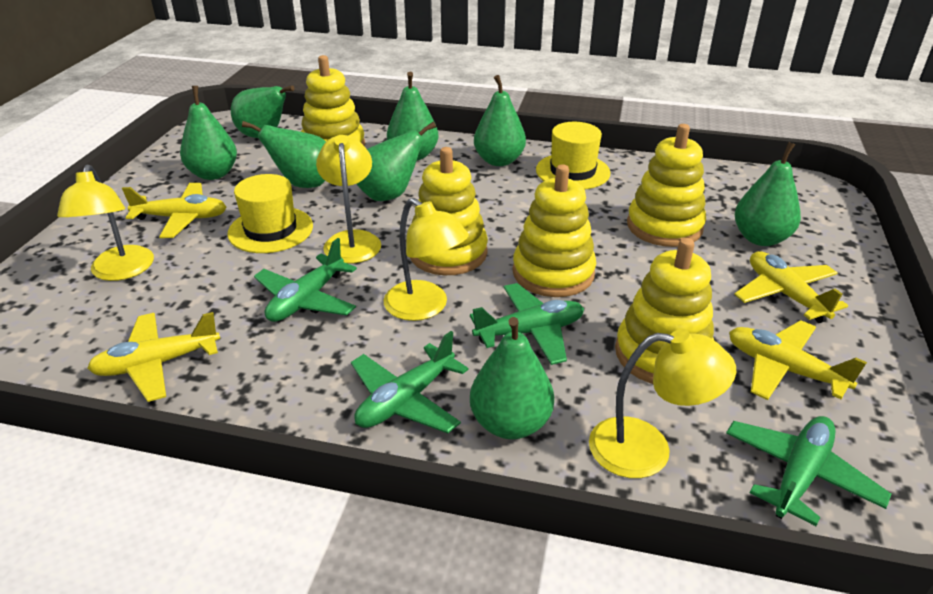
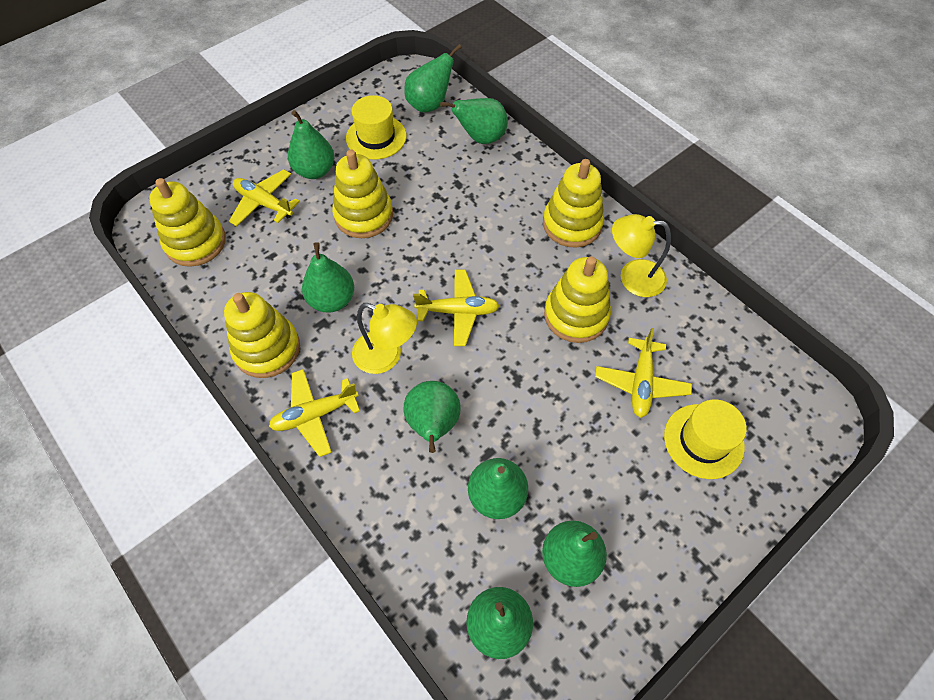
green plane: [254,238,357,322] [351,331,468,433] [470,283,584,365] [726,416,891,526] = 4 -> none = 0
yellow lamp: [57,165,154,281] [316,135,381,264] [384,198,469,321] [589,329,736,478] = 4 -> [352,303,417,374] [612,214,671,297] = 2

